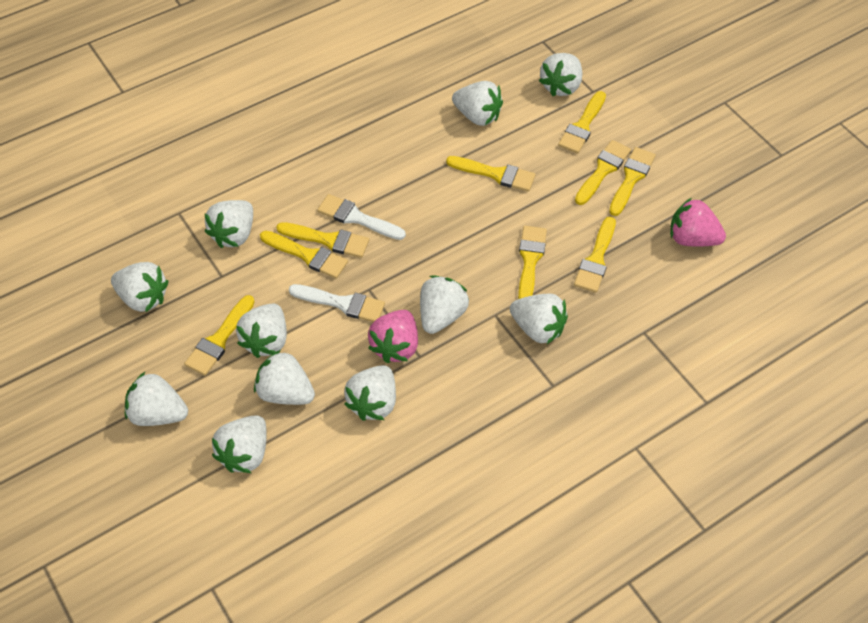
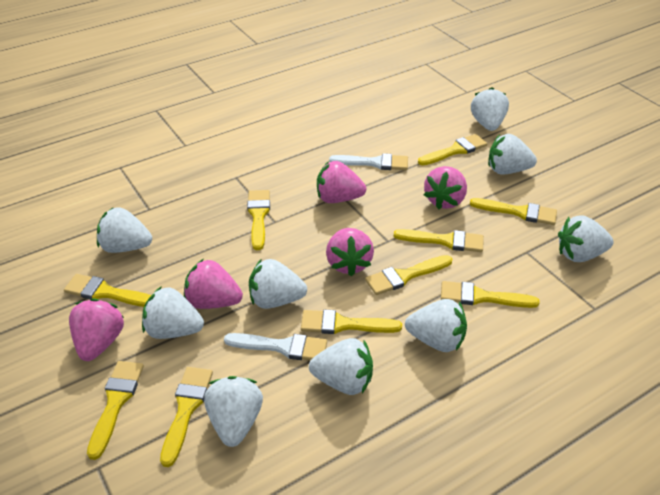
pink strawberry: [368,310,418,363] [670,198,726,247] = 2 -> [69,298,124,361] [184,259,243,309] [317,161,366,203] [326,228,374,276] [424,166,467,210] = 5
white strawberry: [111,262,169,312] [125,372,188,426] [204,200,253,248] [212,415,267,473] [236,303,287,358] [254,350,315,405] [344,365,396,421] [420,276,469,334] [452,81,503,126] [510,294,568,344] [539,53,582,96] = 11 -> [97,207,152,253] [142,286,204,339] [204,376,263,447] [249,259,307,309] [309,338,373,395] [405,299,467,352] [471,87,509,131] [488,134,537,175] [558,215,614,262] = 9
yellow brush: [184,295,255,376] [260,231,348,279] [276,222,369,258] [446,156,536,192] [518,226,547,299] [558,91,606,154] [574,217,616,293] [575,140,631,205] [609,147,656,216] = 9 -> [64,274,151,307] [87,361,144,460] [160,367,213,467] [247,190,270,250] [301,310,402,334] [365,255,452,295] [394,229,484,252] [418,134,487,165] [441,281,540,308] [470,198,557,225] = 10

